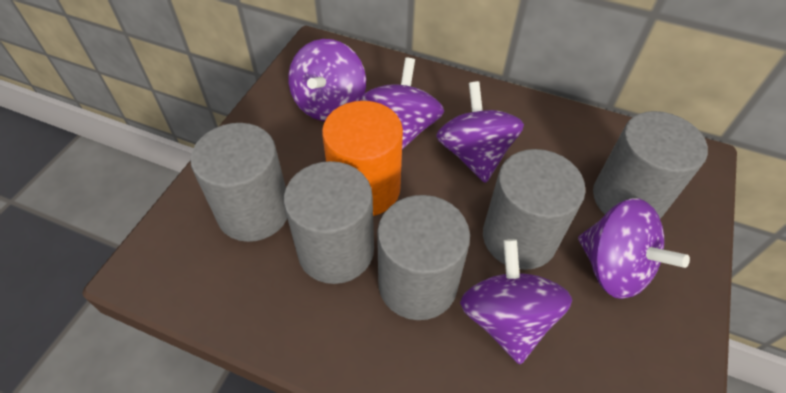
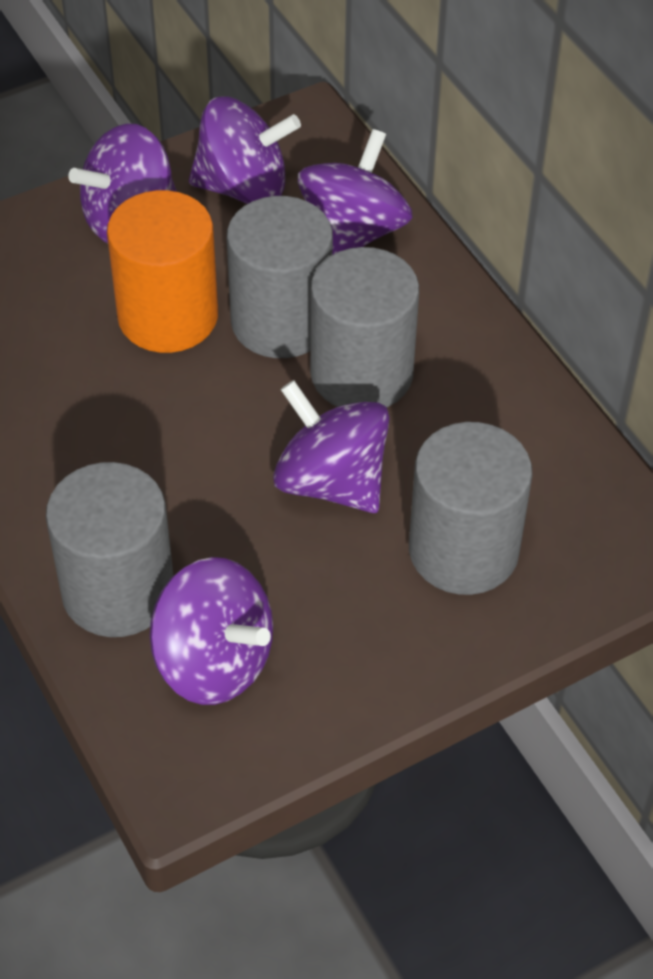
grey cylinder: [190,123,287,242] [284,161,374,284] [377,195,470,320] [483,149,586,270] [593,111,708,219] = 5 -> [46,462,173,637] [227,196,333,358] [310,247,419,407] [409,422,532,595] = 4

